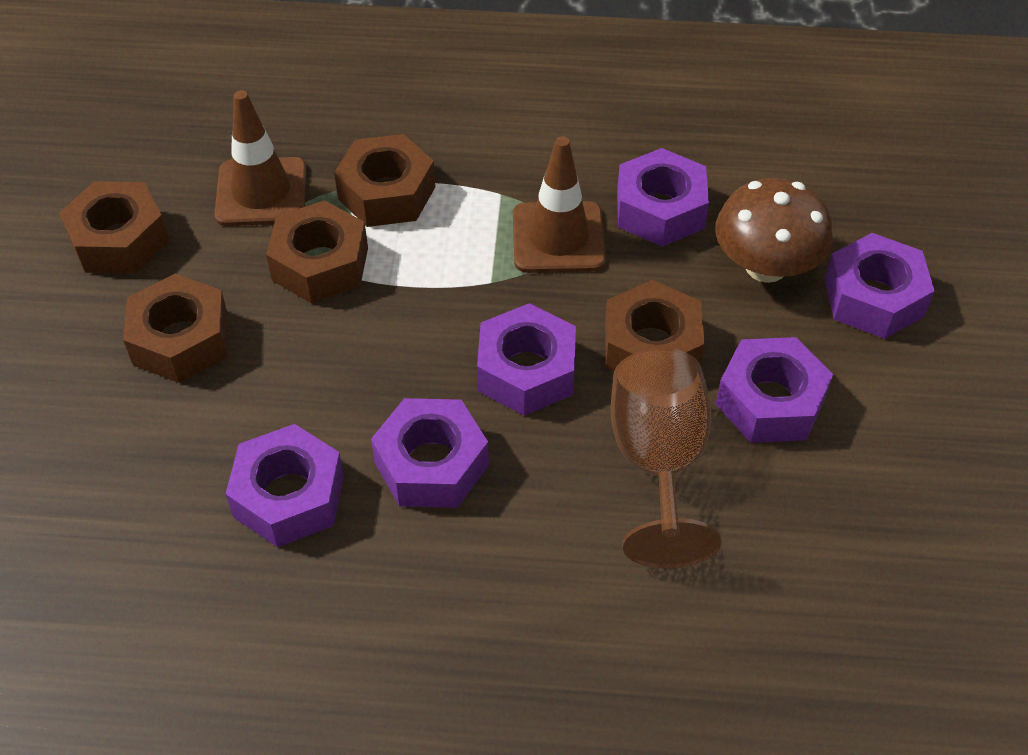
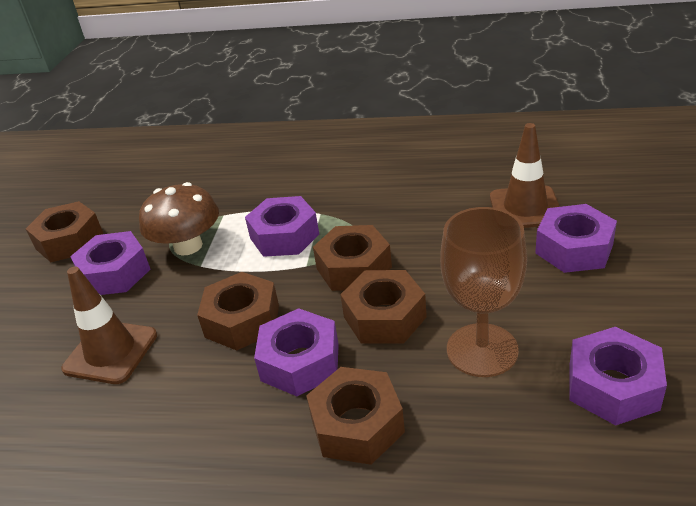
purple nut: [226,424,344,547] [371,398,489,508] [477,303,576,416] [617,148,709,247] [716,337,833,443] [824,233,935,339] = 6 -> [70,231,150,295] [245,196,319,257] [254,308,339,396] [535,204,617,273] [570,327,667,425] = 5

